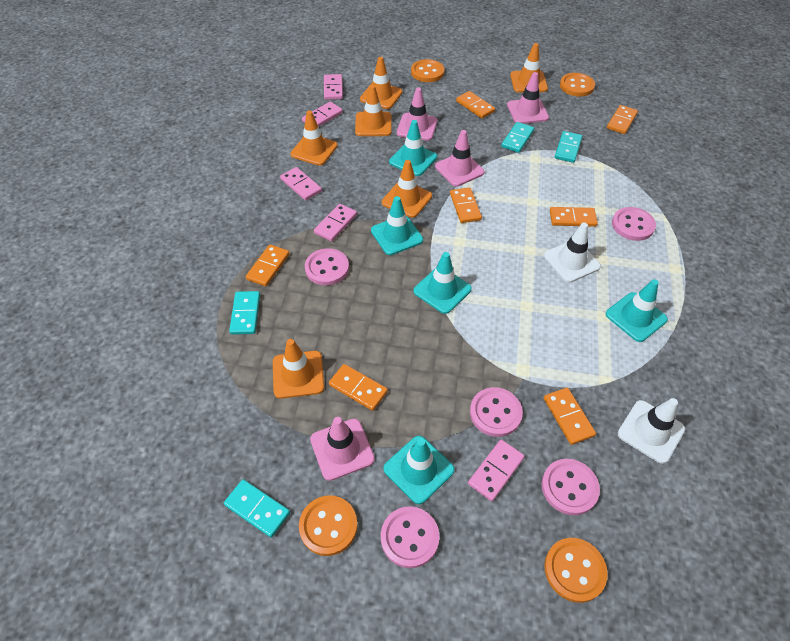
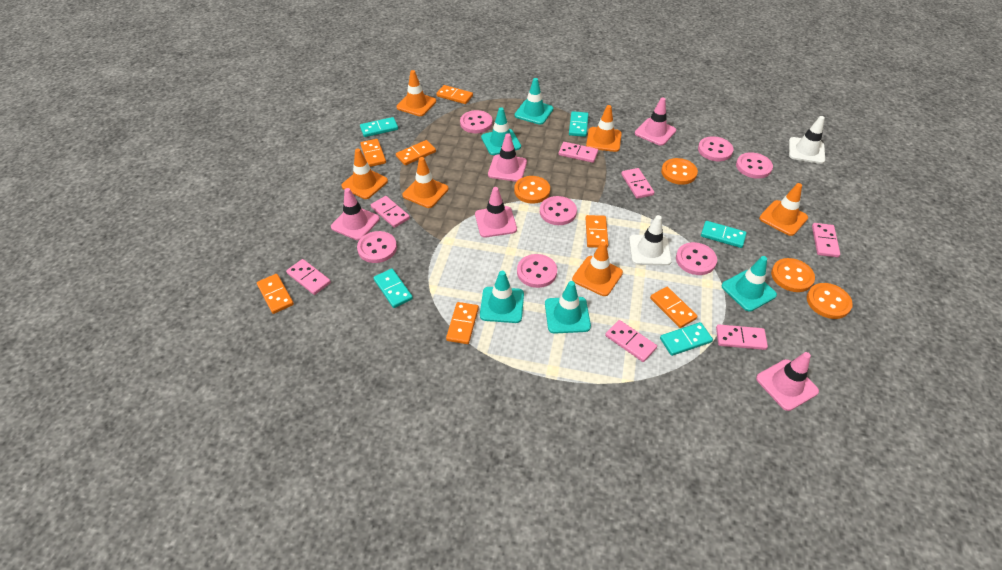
pink button: [305,248,349,285] [381,506,440,568] [470,387,523,437] [542,459,600,515] [612,207,656,241] = 5 -> [357,231,397,263] [460,110,493,133] [517,254,557,288] [540,196,577,225] [676,242,717,275] [698,136,733,161] [736,152,773,179] = 7
pink domino: [280,167,322,201] [302,102,343,126] [314,204,357,242] [324,74,343,100] [468,439,525,501] = 5 -> [286,259,331,295] [371,196,410,228] [559,142,598,163] [605,320,657,362] [621,168,654,199] [716,324,768,350] [812,223,840,257] = 7
pink traffic cone: [310,417,375,481] [397,88,437,141] [435,130,485,186] [507,72,549,124] = 4 -> [331,188,380,240] [475,187,517,237] [488,133,527,182] [635,97,676,146] [756,352,819,411] = 5
turquoise domino: [224,479,290,538] [229,291,260,335] [501,122,534,153] [555,131,582,163] = 4 -> [360,117,398,137] [374,269,413,308] [569,111,588,137] [660,322,713,356] [701,221,747,248] = 5

